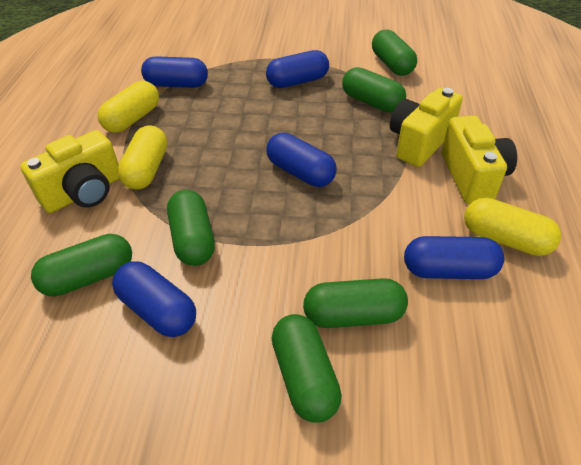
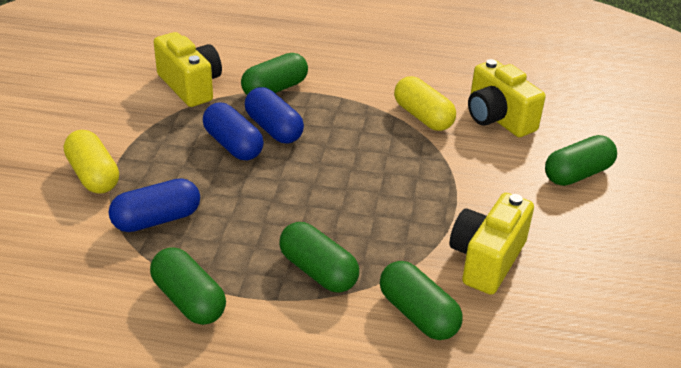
blue capsule: [112,261,196,337] [141,56,208,88] [266,50,329,88] [266,133,337,187] [404,236,504,279] = 5 -> [109,178,200,232] [203,103,264,160] [245,87,304,144] = 3
green capsule: [31,234,132,297] [167,190,215,266] [272,314,342,423] [303,278,408,328] [342,67,406,112] [372,30,417,76] = 6 -> [150,247,226,325] [241,53,308,95] [279,222,359,293] [380,261,463,340] [545,135,617,186] = 5
yellow capsule: [98,81,159,133] [117,125,168,190] [464,198,561,256] = 3 -> [64,130,119,194] [394,76,456,131] = 2

